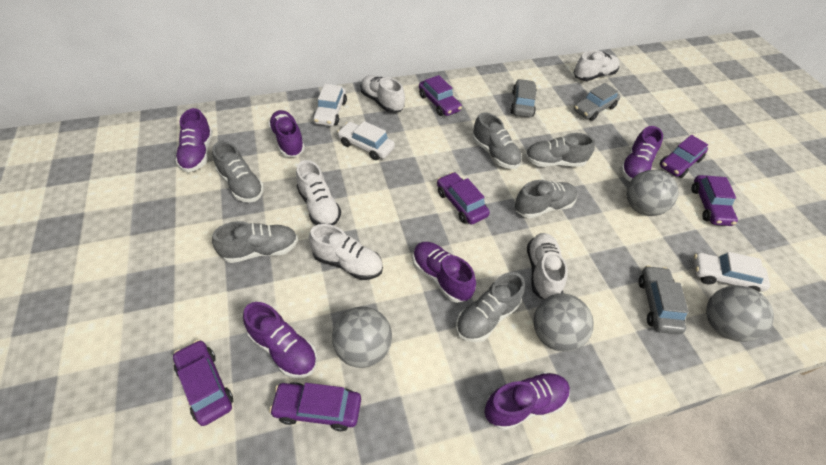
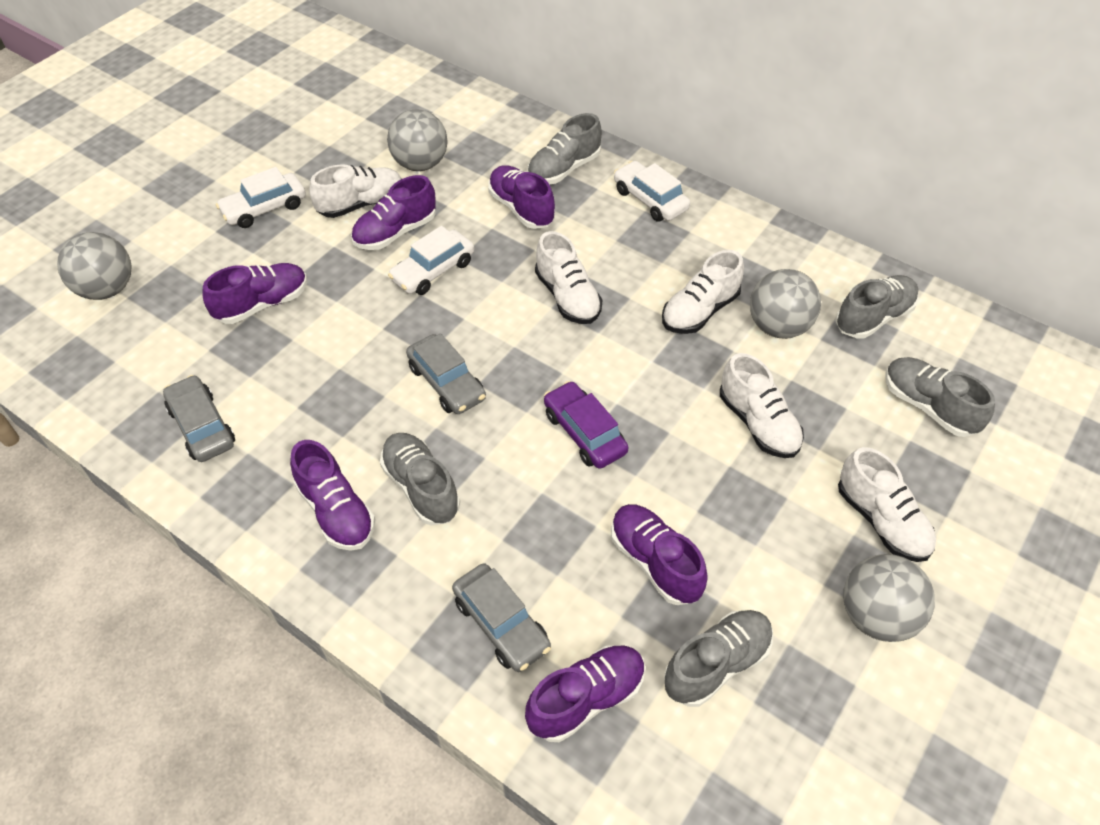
grey shoe: [212,141,264,203] [212,221,298,263] [456,272,525,342] [473,112,522,169] [515,180,577,218] [525,133,595,167] = 6 -> [380,433,460,525] [527,113,602,184] [664,610,773,707] [835,275,919,339] [886,357,995,437] = 5
purple car: [173,340,233,426] [269,382,361,431] [419,75,462,116] [437,172,490,225] [660,135,708,178] [691,175,738,226] = 6 -> [544,381,628,469] = 1

